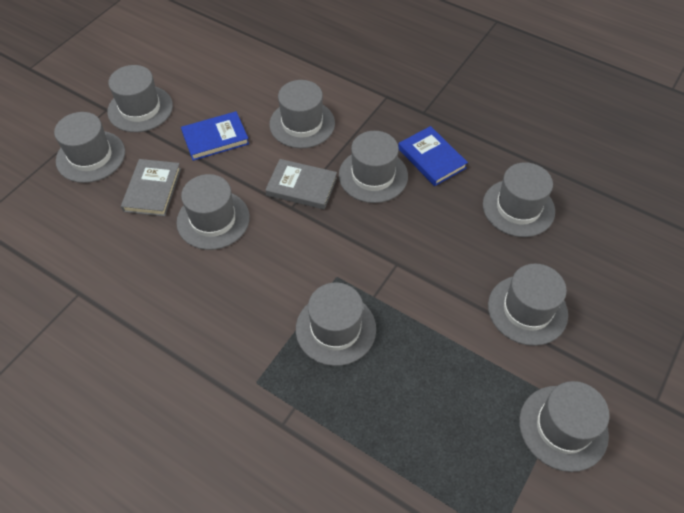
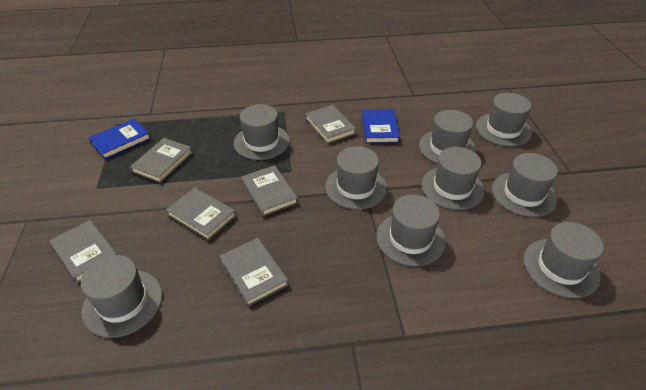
grey book: [121,159,181,216] [265,159,337,210] = 2 -> [50,220,117,283] [130,138,192,183] [166,187,236,241] [220,238,289,307] [241,165,298,217] [305,105,356,144] = 6

